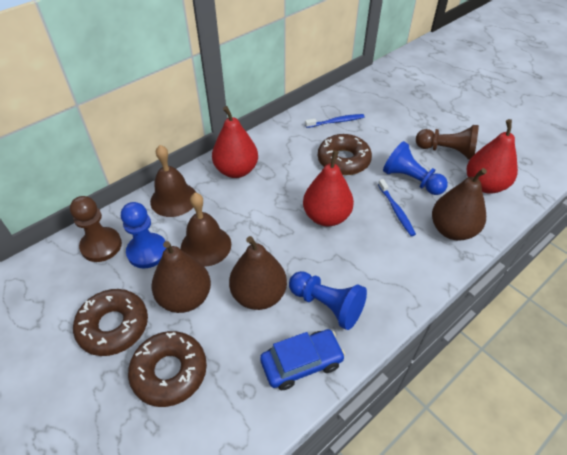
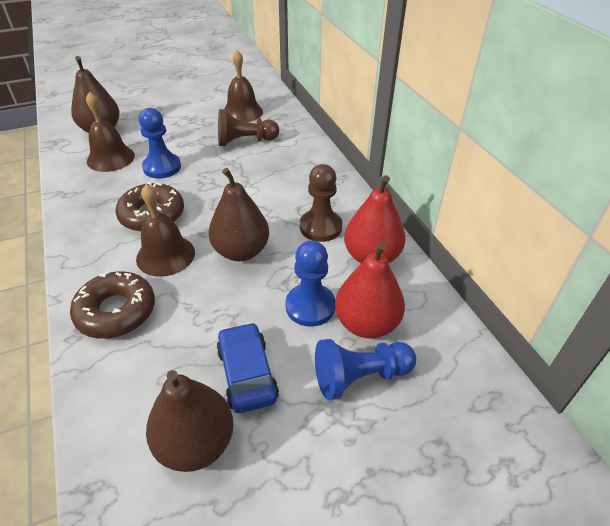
blue toothbrush: [305,114,365,128] [378,179,416,236] = 2 -> none = 0
brown bell: [150,145,196,217] [181,193,231,267] = 2 -> [86,91,135,172] [136,184,195,277] [224,50,263,122] = 3
brown donut: [73,289,148,356] [128,331,207,407] [318,134,372,175] = 3 -> [70,271,155,339] [115,182,184,232] = 2
red pear: [212,106,258,178] [303,150,354,226] [467,119,518,194] = 3 -> [335,242,405,338] [344,175,405,264] = 2

